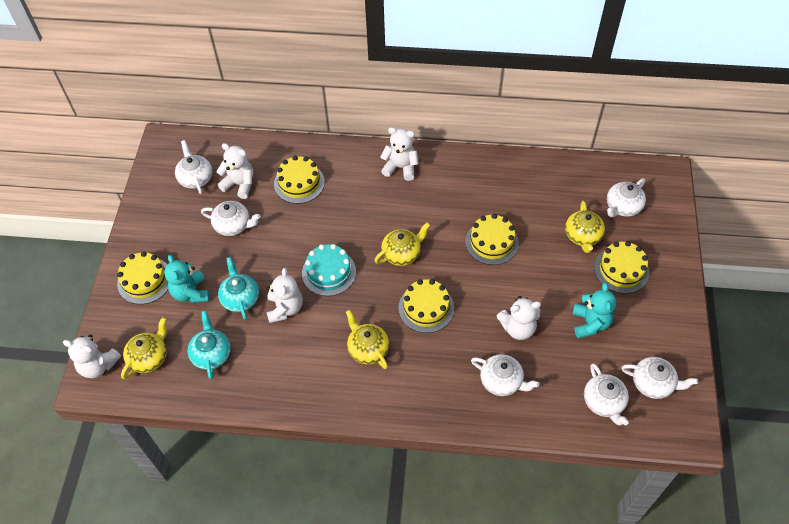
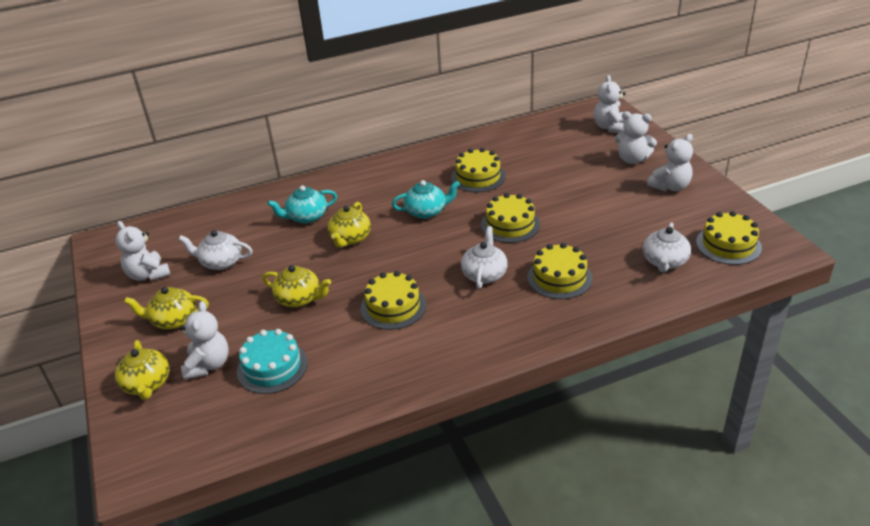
turquoise teddy bear: [164,255,210,303] [572,283,616,339] = 2 -> none = 0
white teapot: [175,140,212,194] [201,201,261,236] [471,354,540,396] [584,364,629,425] [607,178,646,217] [621,357,698,399] = 6 -> [178,230,253,270] [461,226,508,289] [643,222,691,272] = 3

